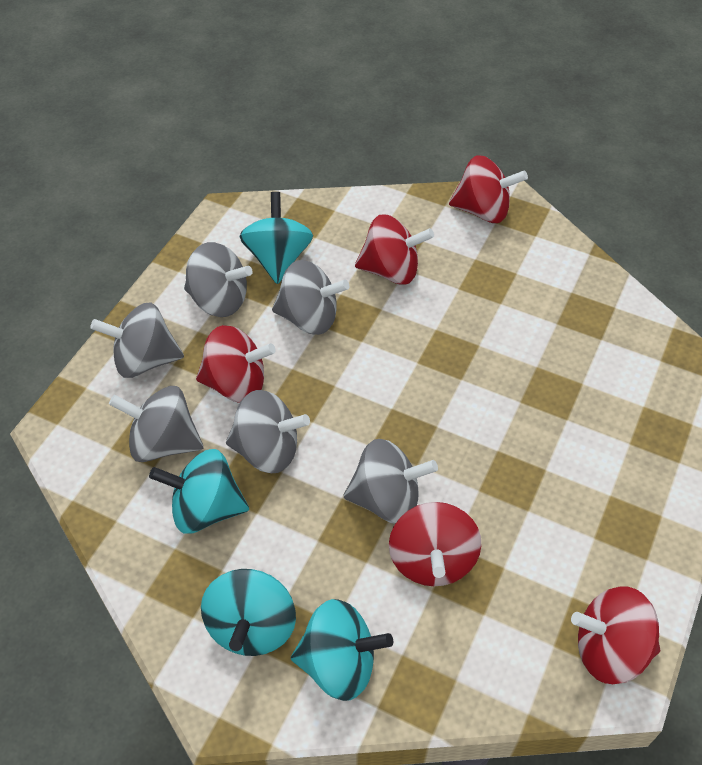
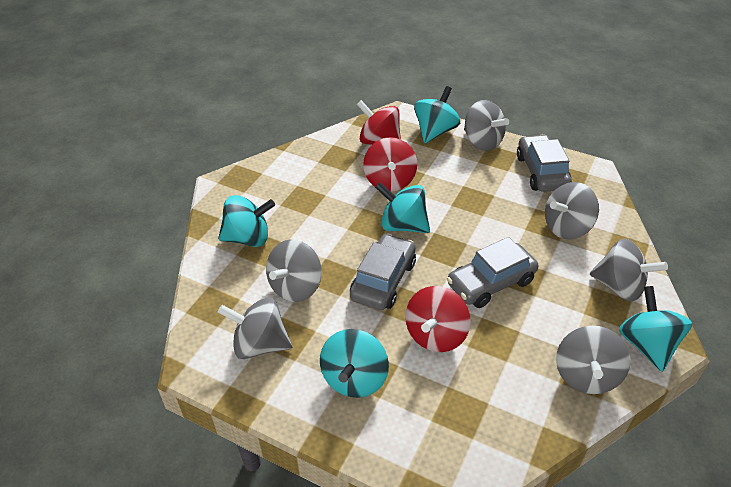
grey car: none = 0 -> [350,233,416,310] [447,237,539,308] [517,134,572,192] = 3
red spinning top: [196,325,276,403] [355,214,434,285] [389,502,482,586] [449,155,528,223] [571,586,660,684] = 5 -> [357,100,401,145] [363,137,417,192] [405,286,471,352] = 3
turquoise spinning top: [149,449,249,534] [201,569,296,656] [240,192,313,284] [291,599,393,701] = 4 -> [218,195,275,247] [320,329,389,398] [375,182,430,233] [414,86,460,143] [619,286,692,372] = 5

